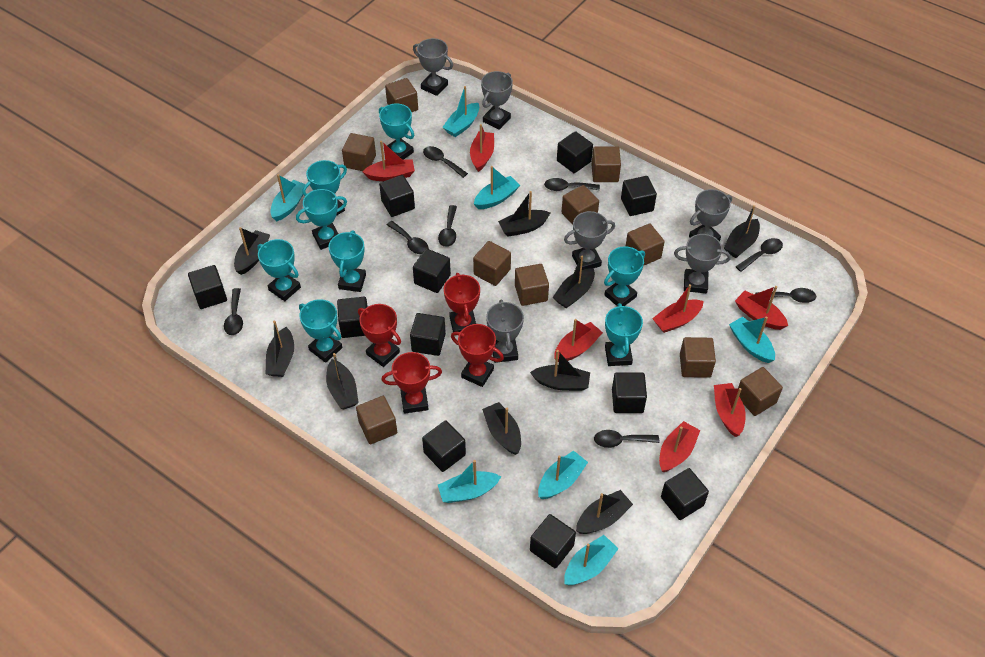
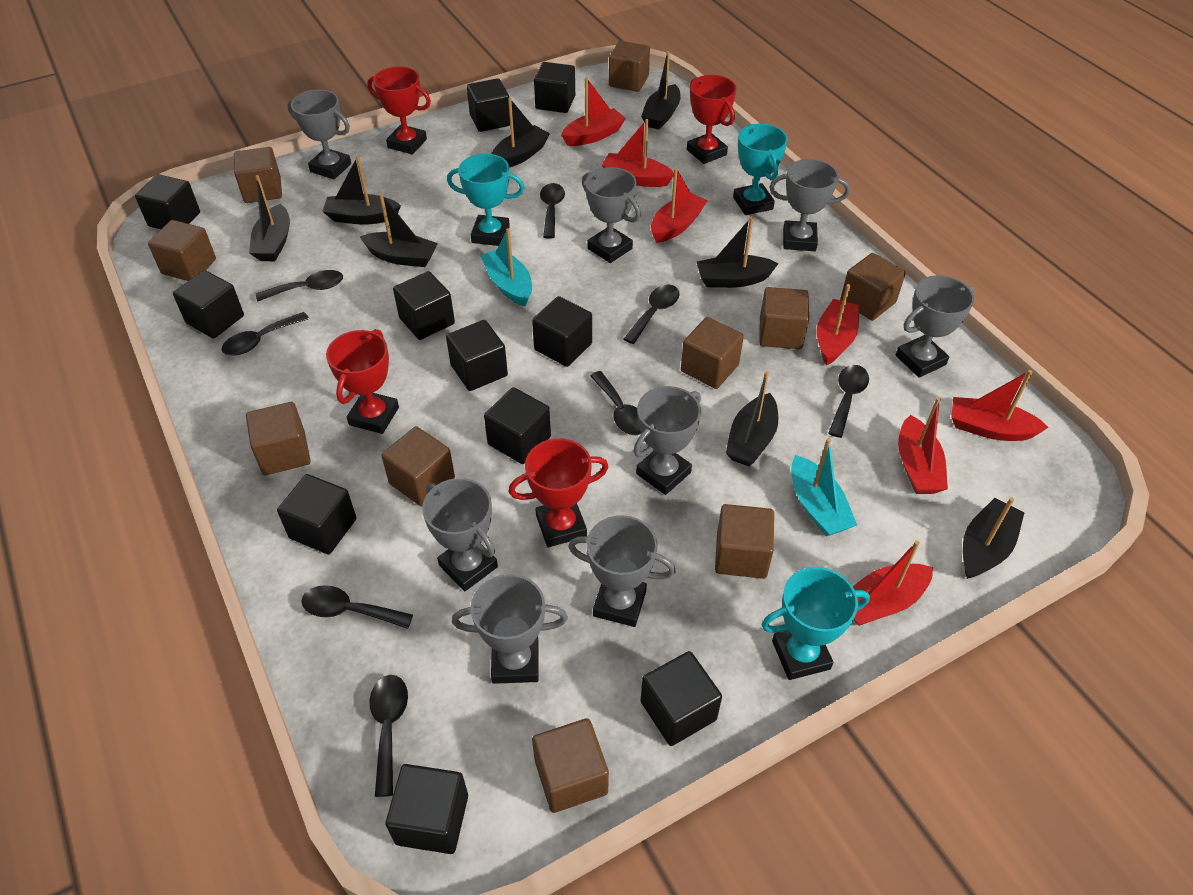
black boat: [234,227,270,275] [266,321,294,377] [326,353,359,409] [482,402,521,455] [498,191,550,237] [530,350,590,391] [552,255,595,308] [576,490,633,534] [724,205,760,258] = 9 -> [249,175,290,261] [322,156,401,225] [360,193,438,267] [491,98,550,167] [641,51,680,130] [697,217,779,288] [726,371,778,466] [963,497,1024,579] = 8
grey trophy: [413,38,453,96] [481,71,513,130] [486,299,524,363] [564,211,615,270] [674,234,731,293] [689,189,732,241] = 6 -> [287,89,351,179] [422,478,498,591] [452,574,568,684] [568,515,676,627] [582,167,641,263] [633,386,701,495] [769,159,850,251] [896,275,975,378] = 8
turquoise boat: [270,174,305,221] [438,460,501,503] [442,86,479,137] [474,166,520,209] [538,450,588,499] [564,535,619,585] [729,317,775,363] = 7 -> [480,228,532,307] [791,438,857,537] = 2
turquoise trophy: [257,239,301,301] [296,189,347,250] [299,299,342,363] [302,160,347,216] [328,230,366,292] [379,104,414,159] [604,246,645,306] [605,303,643,366] = 8 -> [447,154,524,246] [733,124,788,215] [761,567,870,680] = 3

